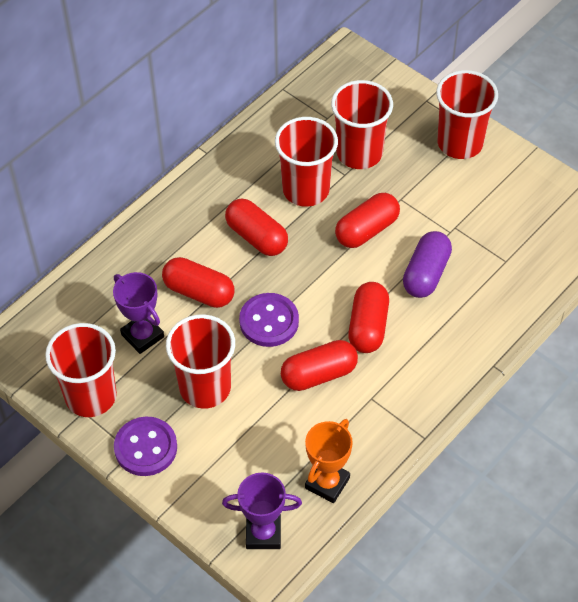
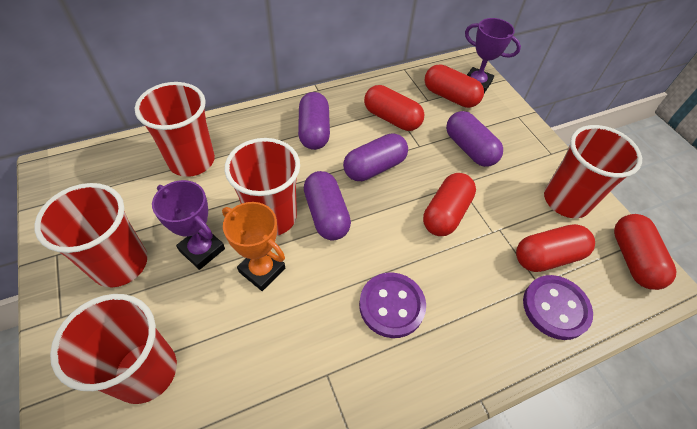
purple capsule: [403,231,452,298] = 1 -> [298,92,330,150] [304,171,351,240] [343,133,408,181] [446,111,503,167] = 4

